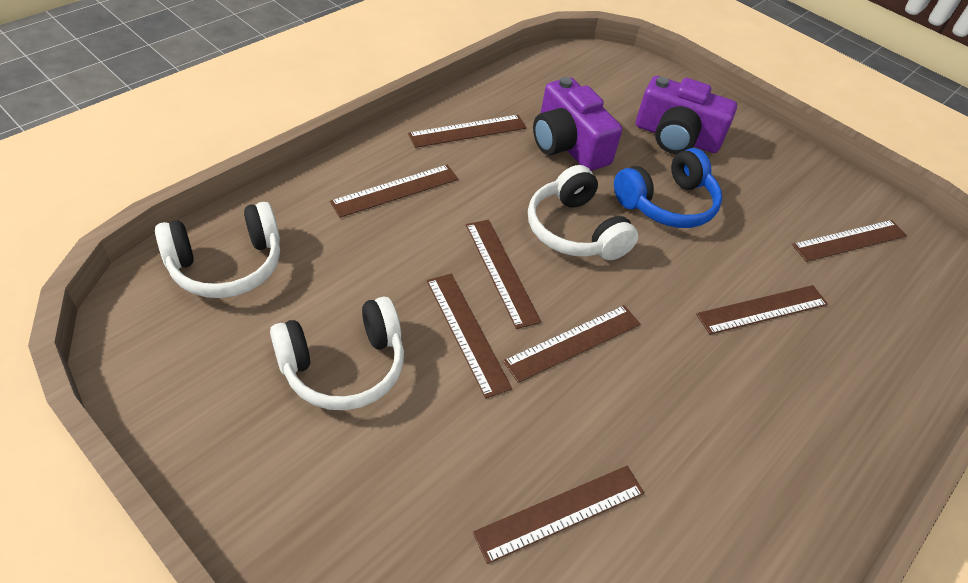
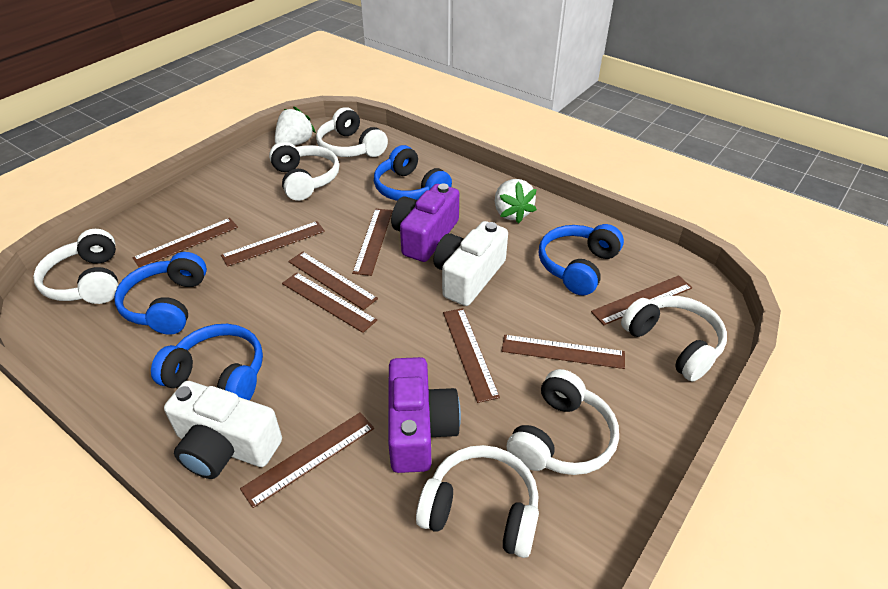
blue headphones: [614,148,722,228] = 1 -> [114,252,207,335] [151,324,263,401] [374,145,452,201] [539,224,624,296] = 4
brown ruler: [330,165,458,218] [408,115,527,148] [427,274,512,398] [466,220,541,329] [473,466,644,564] [503,305,640,383] [696,285,828,335] [792,220,907,262] = 8 -> [133,218,238,268] [221,221,325,267] [240,412,374,508] [282,272,377,333] [288,252,378,310] [352,209,393,276] [443,308,500,403] [502,335,625,369] [591,275,692,325] = 9
white camera: none = 0 -> [164,381,282,479] [433,221,508,306] = 2
white headphones: [155,202,280,298] [270,296,404,410] [528,165,638,260] = 3 -> [33,229,118,304] [269,142,339,201] [316,107,388,157] [416,445,539,558] [507,369,619,475] [621,296,727,381] = 6
white strawberry: none = 0 -> [275,106,316,146] [495,179,537,224] = 2

